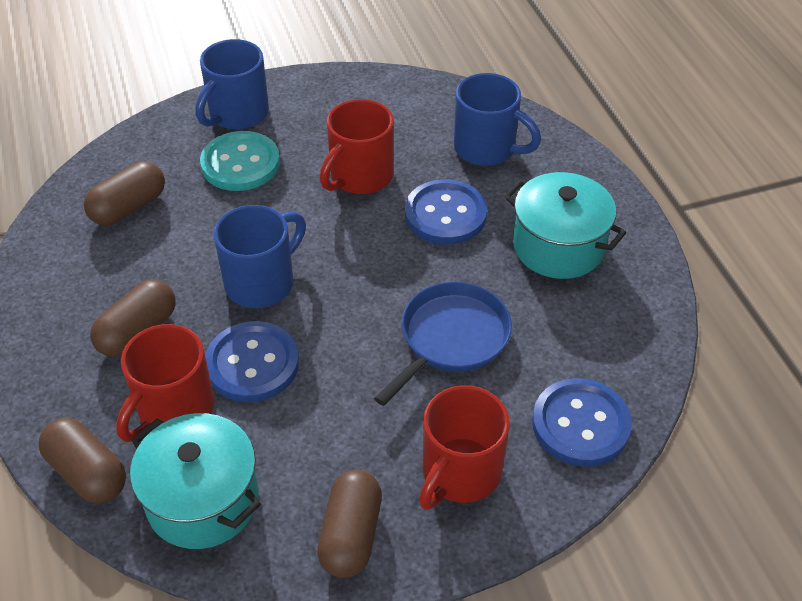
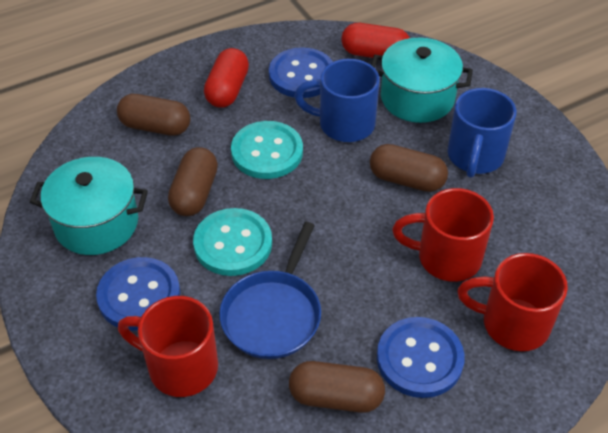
blue mug: [195,39,269,130] [213,205,306,308] [454,73,541,166] = 3 -> [294,59,380,142] [448,88,517,178] = 2
red capsule: none = 0 -> [204,48,249,108] [341,23,410,58] = 2
turquoise button: [200,131,280,191] = 1 -> [193,208,272,276] [231,121,303,179] = 2

